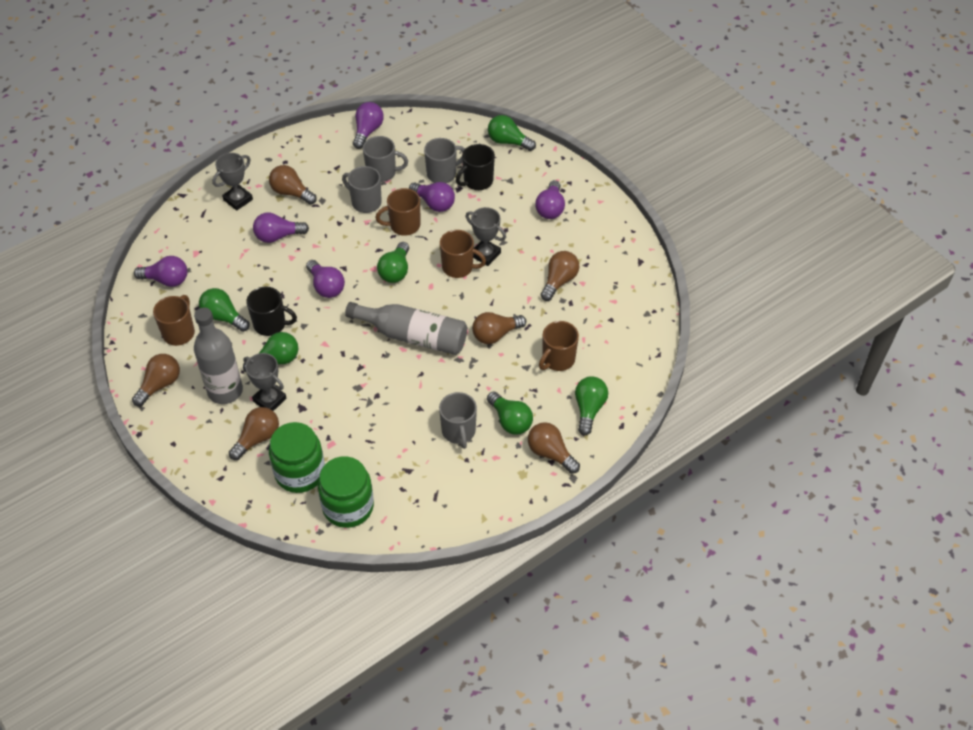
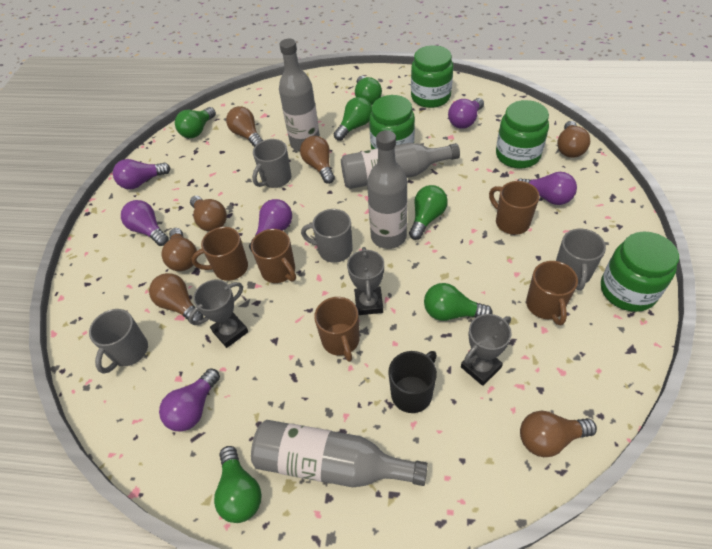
black mug: [246,286,297,336] [456,144,495,190] = 2 -> [388,351,437,413] = 1
brown light bulb: [132,354,180,406] [229,407,279,460] [269,165,317,205] [472,312,526,344] [528,422,580,474] [541,251,579,301] = 6 -> [149,273,204,325] [161,228,197,271] [190,196,227,231] [226,106,263,147] [300,136,335,184] [520,411,597,457] [557,121,590,158] = 7
brown mug: [153,295,195,346] [375,188,420,236] [440,230,486,278] [539,321,579,371] = 4 -> [192,227,248,281] [251,229,296,283] [314,297,360,362] [489,181,540,235] [526,261,578,325] = 5
green jar: [269,422,325,493] [318,456,374,528] = 2 -> [369,95,415,149] [411,45,453,108] [496,100,549,169] [601,232,679,312] = 4
grey bottle: [194,308,243,404] [345,302,467,355] = 2 -> [251,420,428,487] [279,39,320,151] [341,143,460,189] [367,130,408,249] = 4

